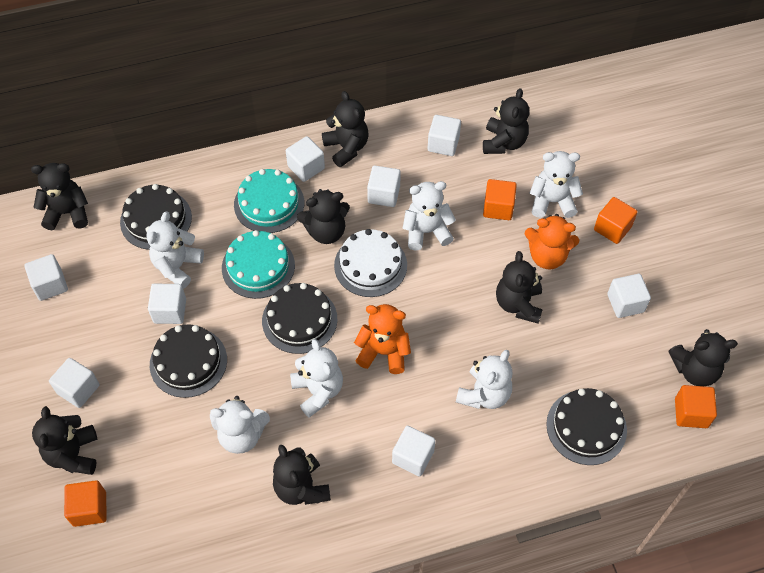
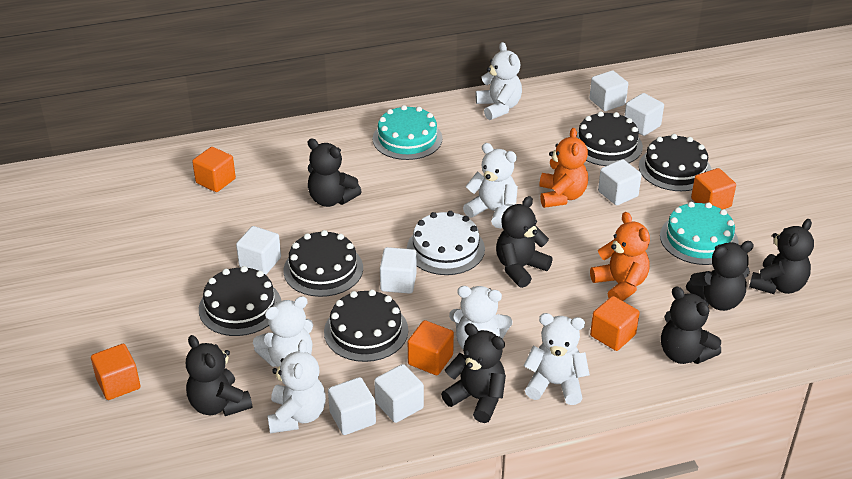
black cake: [120,184,192,250] [150,324,227,398] [262,283,337,354] [546,388,627,465] = 4 -> [199,266,281,336] [283,230,363,297] [324,290,408,362] [576,111,643,166] [639,134,712,191] = 5
black teddy bear: [31,163,88,230] [32,406,97,475] [273,445,331,505] [297,189,350,244] [322,91,369,167] [483,88,529,154] [496,251,543,323] [668,329,738,386] = 8 -> [186,335,252,416] [307,138,362,207] [441,323,506,423] [496,196,553,288] [661,286,721,364] [686,241,754,311] [749,219,814,294] = 7
orange cube: [64,480,107,527] [483,179,517,220] [594,197,637,244] [675,385,717,428] = 4 -> [91,344,140,400] [192,147,236,192] [408,320,454,375] [590,296,640,351] [691,168,736,209] = 5
white cube: [24,254,68,301] [49,358,99,408] [148,284,186,324] [286,136,325,182] [367,166,401,207] [392,426,436,477] [428,115,461,156] [607,274,651,318] = 8 -> [236,226,281,275] [328,377,376,435] [374,364,424,423] [380,247,417,294] [589,70,628,111] [598,159,642,206] [624,93,664,136] = 7

